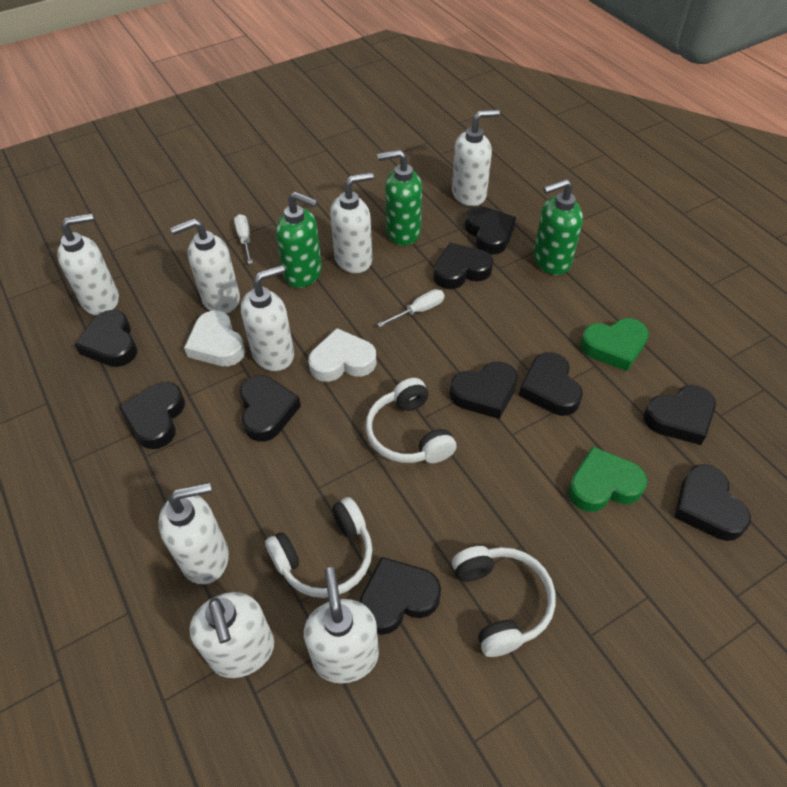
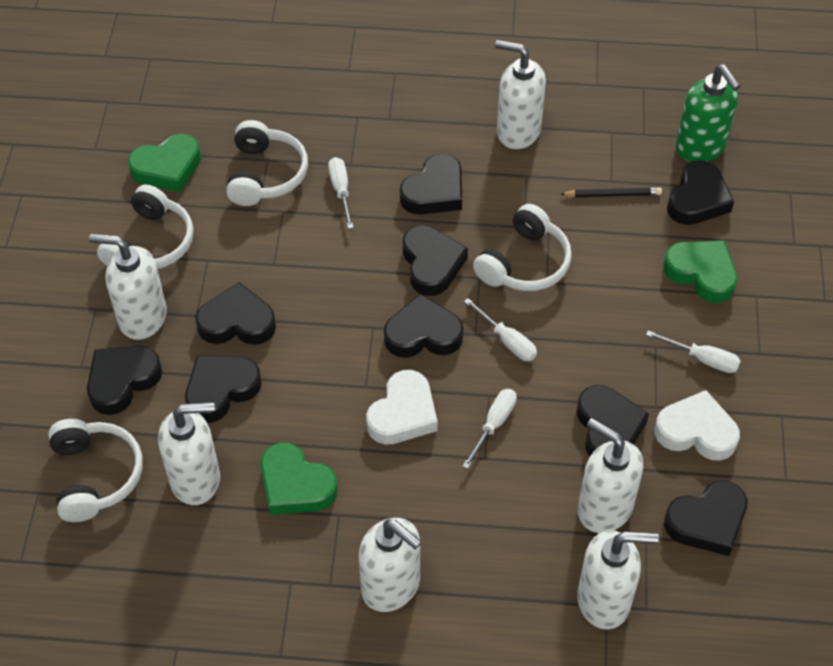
black heart: [75,310,137,367] [119,382,185,449] [240,375,301,441] [359,557,441,635] [434,243,493,289] [450,361,518,419] [465,206,516,255] [519,352,583,416] [644,385,716,445] [674,464,751,541] = 10 -> [87,346,162,415] [185,355,261,423] [195,282,276,345] [384,294,463,358] [400,154,462,215] [403,225,468,296] [577,385,649,456] [664,480,747,556] [667,160,734,225] = 9
black pencil: none = 0 -> [561,187,662,197] = 1
green heart: [568,446,647,512] [580,318,649,371] = 2 -> [128,134,201,192] [260,443,338,515] [663,241,737,303] = 3
green soap dispenser: [276,192,322,288] [377,150,422,246] [533,179,583,275] = 3 -> [676,64,741,162] = 1
white headphones: [265,497,372,598] [366,378,456,463] [452,546,556,657] = 3 -> [48,419,143,522] [97,185,194,269] [226,120,308,206] [473,204,572,291] = 4
white screwdriver: [234,214,253,264] [377,289,445,327] = 2 -> [328,157,354,229] [462,389,517,469] [464,298,537,361] [646,330,741,373] = 4
white soap dispenser: [57,213,119,315] [159,482,229,584] [170,218,240,314] [190,592,274,678] [241,265,294,371] [304,567,379,683] [330,172,374,273] [452,109,500,206] = 8 -> [89,234,167,340] [158,402,220,505] [359,518,422,612] [495,40,546,149] [577,530,659,629] [578,418,643,533] = 6

